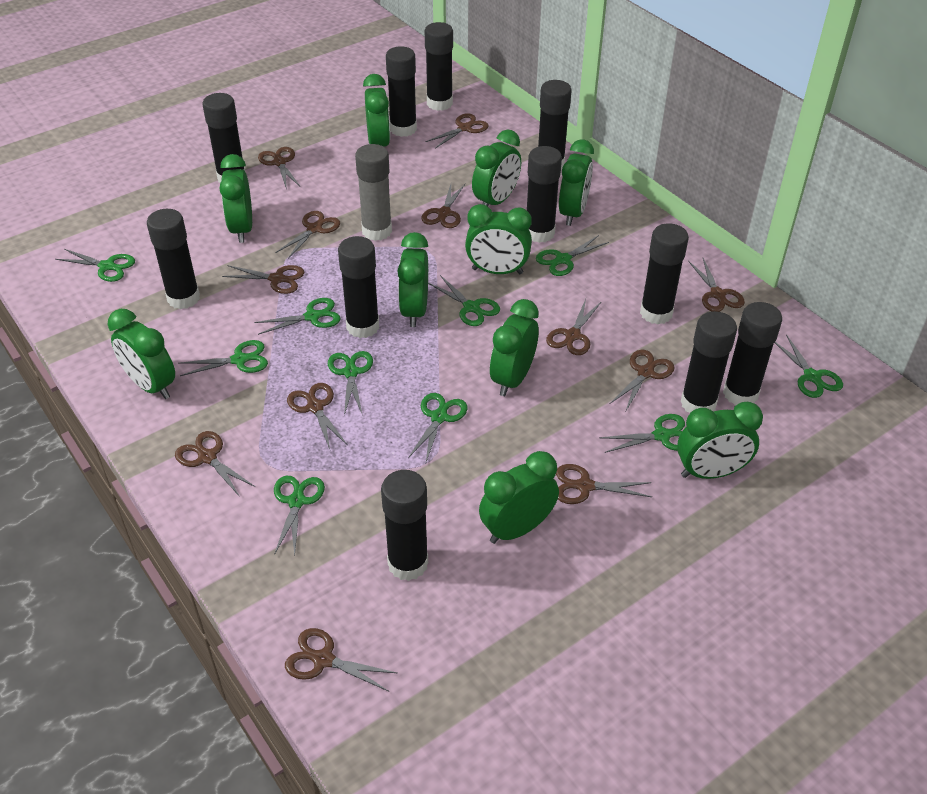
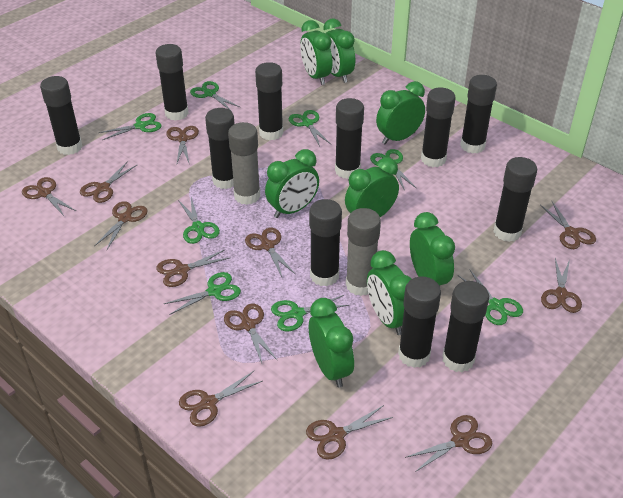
green clock: [108,309,175,399] [220,154,252,243] [363,74,390,147] [397,232,428,327] [465,204,532,274] [472,130,521,206] [479,451,559,544] [490,299,539,396] [559,139,594,226] [677,402,763,479] = 10 -> [265,149,319,218] [300,20,332,85] [309,298,354,387] [324,19,355,83] [345,157,399,217] [367,250,412,335] [376,81,425,144] [410,212,455,286] = 8
green scissors: [55,249,135,282] [178,340,268,376] [254,298,341,335] [274,476,325,556] [328,351,373,415] [408,393,467,462] [428,275,500,326] [536,235,609,276] [599,414,685,453] [774,334,843,398] = 10 -> [98,113,162,140] [164,272,241,315] [178,197,220,244] [190,81,241,111] [271,295,349,331] [289,110,331,146] [370,149,417,191] [458,269,523,325] = 8
grey glue stick: [355,144,392,241] = 1 -> [228,122,260,205] [346,208,381,296] = 2

